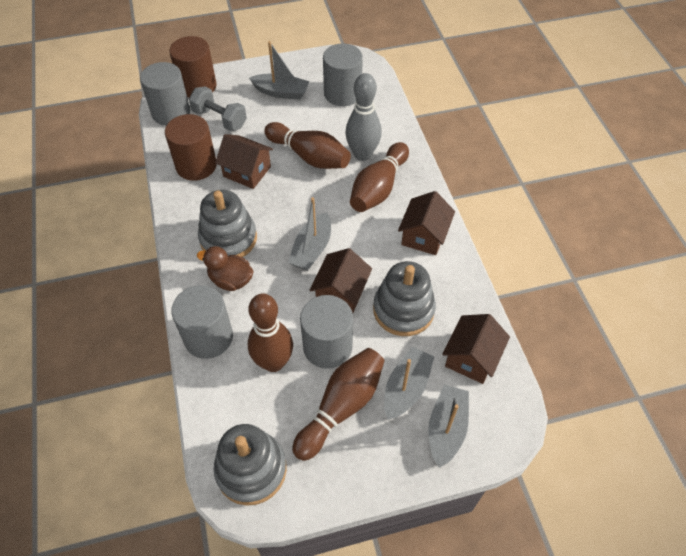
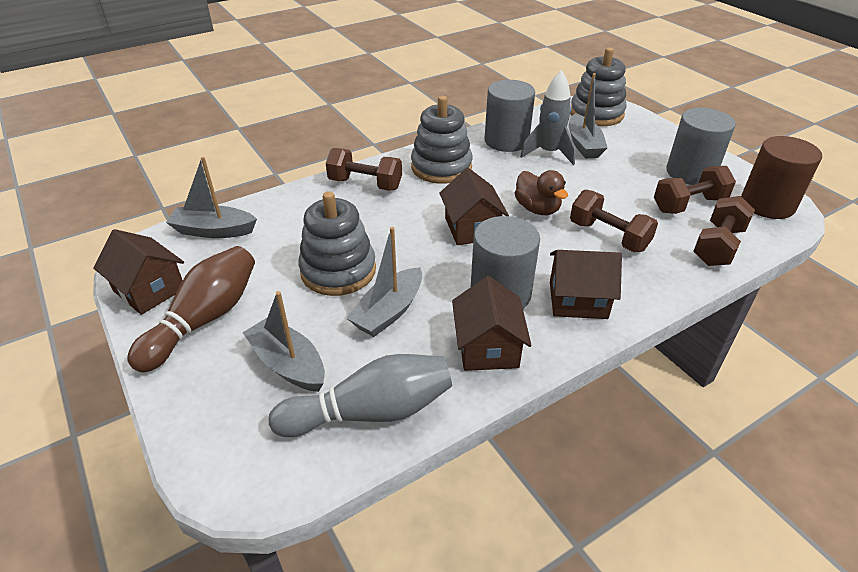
brown bowling pin: [248,294,293,372] [264,122,351,169] [292,348,384,461] [350,142,409,212] = 4 -> [127,246,255,372] = 1
brown cylinder: [165,114,217,181] [169,36,217,98] = 2 -> [741,136,822,219] = 1
brown dumbbell: none = 0 -> [326,148,402,191] [570,190,658,252] [654,166,736,214] [693,196,755,266] = 4
grey cylinder: [140,62,190,126] [172,285,233,359] [300,295,353,369] [323,44,363,106] = 4 -> [471,216,540,309] [485,80,535,152] [666,108,736,185] = 3
grey dumbbell: [189,87,247,131] = 1 -> none = 0
grey rocket: none = 0 -> [520,70,576,165] = 1

